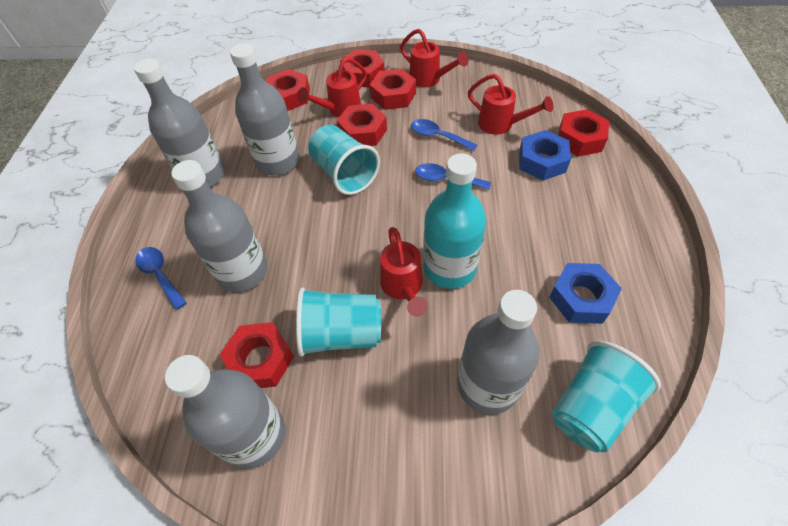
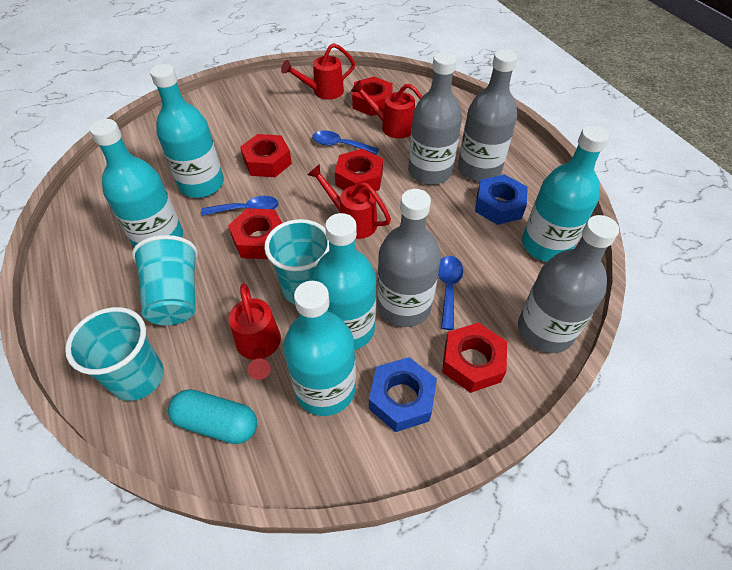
grey bottle: [134,59,225,187] [165,355,285,469] [171,160,268,292] [230,43,300,175] [457,290,539,415] = 5 -> [377,189,441,327] [408,52,462,185] [458,49,518,182] [518,215,619,353] = 4
red nut: [220,322,294,388] [266,69,310,111] [337,104,387,146] [340,49,385,88] [370,69,416,110] [558,109,609,157] = 6 -> [228,208,282,259] [240,134,292,177] [335,149,383,191] [352,77,393,116] [442,322,507,393] = 5
turquoise bottle: [423,154,486,289] = 1 -> [89,119,183,247] [150,64,224,198] [283,281,356,416] [312,213,376,350] [522,125,609,262] = 5
turquoise capsule: none = 0 -> [168,389,257,444] = 1

